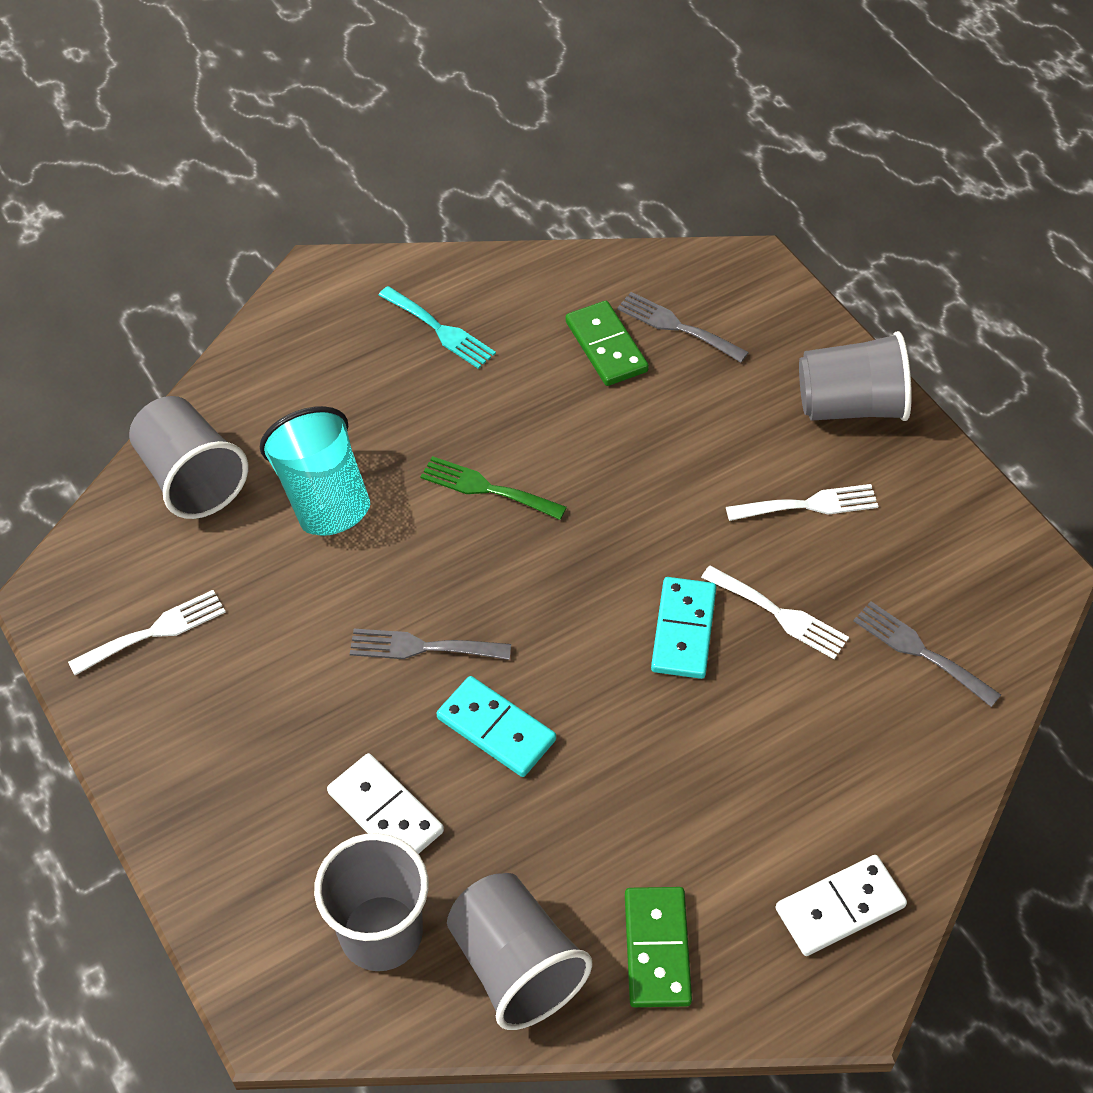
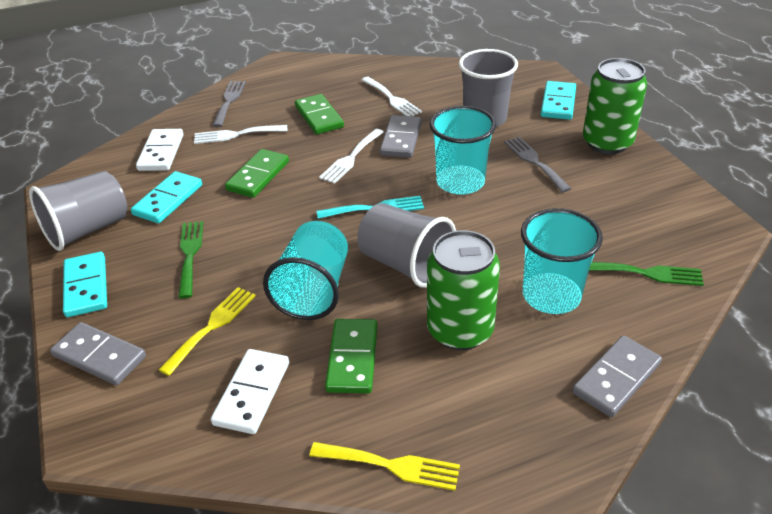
green can: none = 0 -> [427,230,500,350] [583,58,647,154] = 2
green domino: [566,301,649,386] [625,887,692,1007] = 2 -> [225,149,289,198] [295,94,344,134] [325,319,378,393] = 3
green fork: [420,456,567,520] = 1 -> [178,221,203,299] [589,262,704,286] = 2
grey cup: [129,396,248,519] [314,833,429,971] [447,873,593,1030] [799,331,912,421] = 4 -> [29,171,127,251] [358,203,456,288] [459,49,518,127] = 3
grey domino: none = 0 -> [50,322,146,385] [380,115,422,158] [572,335,662,417] = 3
grey fork: [350,629,511,660] [617,292,749,363] [854,601,1001,707] = 3 -> [212,81,246,127] [504,137,571,192] = 2
turquoise cup: [260,406,370,536] = 1 -> [263,221,348,320] [430,106,496,195] [521,208,603,314] = 3
turquoise domino: [436,676,556,777] [651,577,717,679] = 2 -> [63,252,107,317] [131,171,202,223] [541,81,576,120] = 3
yellow fork: none = 0 -> [159,287,256,376] [309,442,460,491] = 2

